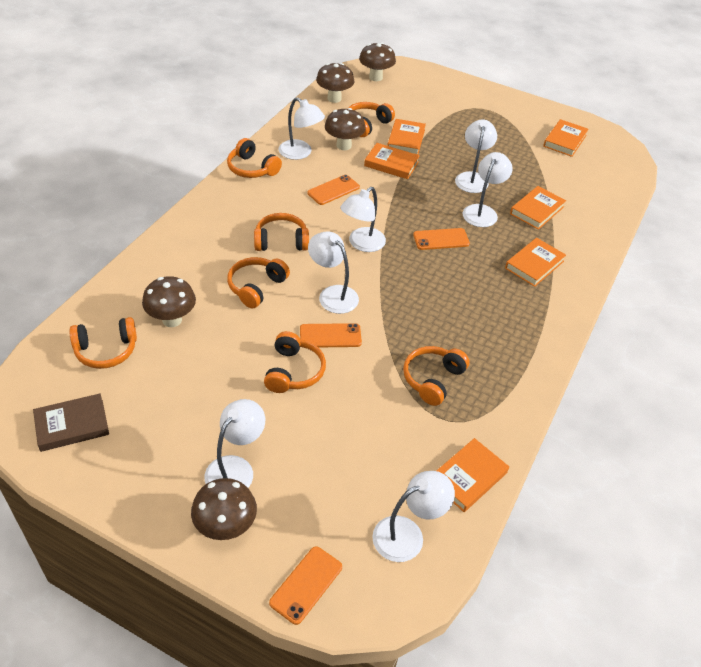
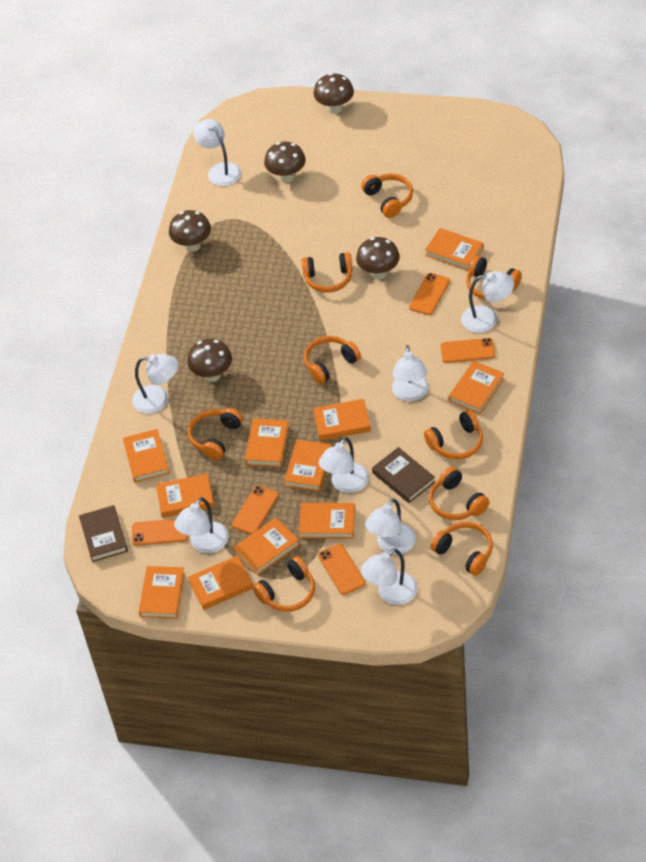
brown book: [33,394,109,452] = 1 -> [79,505,128,562] [372,447,435,503] = 2
orange book: [364,143,420,179] [387,119,426,155] [437,438,509,512] [505,238,566,287] [510,186,566,230] [543,119,589,157] = 6 -> [123,429,170,483] [139,566,185,619] [156,474,214,518] [188,556,253,610] [234,517,299,575] [245,418,289,467] [284,439,332,491] [299,503,355,539] [313,399,371,441] [425,228,484,271] [449,361,505,414] = 11
orange headphones: [69,317,137,369] [227,138,282,178] [227,257,290,308] [254,213,309,251] [264,331,326,393] [348,102,395,137] [403,346,470,406] = 7 -> [188,408,243,460] [253,556,315,612] [301,252,353,292] [304,336,361,384] [361,174,413,218] [424,410,483,460] [429,467,489,520] [431,522,493,576] [466,256,522,300] = 9
orange phone: [269,546,342,625] [300,323,362,348] [307,175,360,205] [413,228,470,250] = 4 -> [132,519,188,546] [232,485,279,534] [318,543,365,595] [409,273,450,315] [441,338,495,363] = 5
white lamp: [204,399,265,488] [278,97,325,160] [308,231,359,314] [340,187,386,252] [372,471,455,562] [455,119,497,193] [463,152,513,227] = 7 -> [132,354,178,414] [174,497,229,553] [194,119,241,186] [319,437,369,493] [361,548,418,605] [365,498,416,555] [392,345,429,401] [461,271,514,333] = 8

